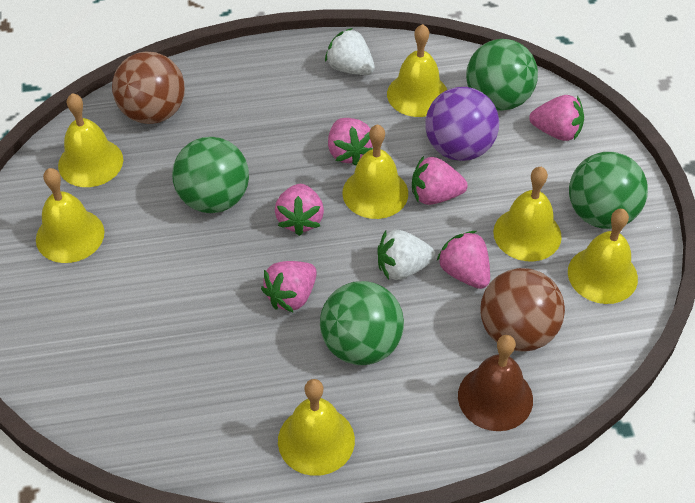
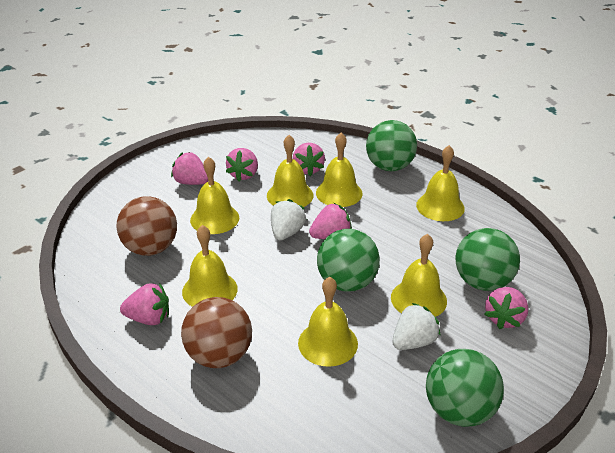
brown bell: [458,335,533,431] = 1 -> none = 0
purple ball: [425,87,499,161] = 1 -> none = 0

